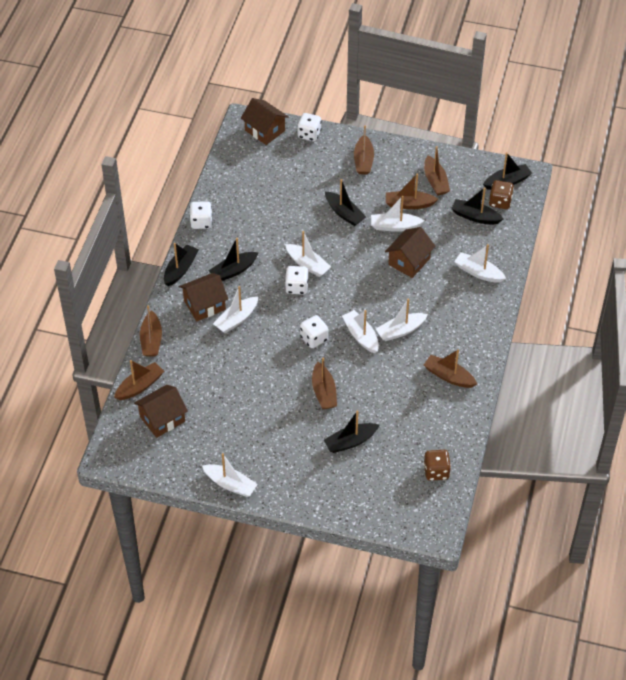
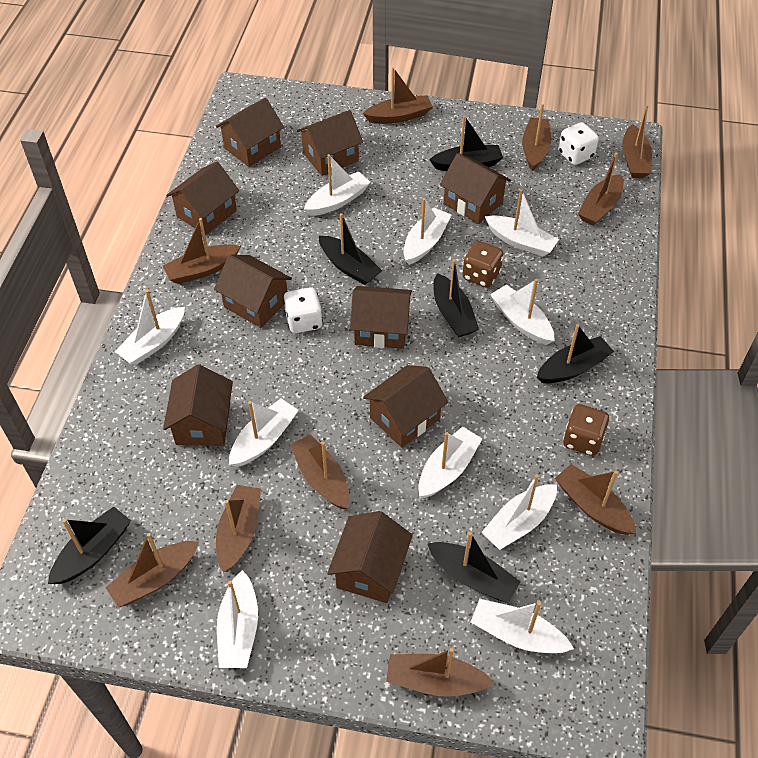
brown boat: [114,360,164,400] [140,305,162,357] [312,358,337,409] [354,125,374,174] [386,173,438,209] [424,146,450,196] [424,349,477,388] = 7 -> [105,533,199,607] [163,218,241,284] [216,485,261,573] [290,434,349,509] [363,67,433,124] [386,648,494,697] [522,104,551,171] [555,464,636,535] [578,153,624,226] [622,104,652,178] = 10
brown house: [134,385,188,438] [179,273,228,321] [241,98,289,145] [385,227,435,278] = 4 -> [163,364,233,446] [166,162,239,235] [214,254,292,328] [216,98,284,167] [297,110,363,176] [327,511,413,603] [350,286,412,349] [363,365,448,448] [440,153,511,224] = 9
white boat: [202,453,258,497] [213,286,258,333] [285,231,331,277] [342,310,379,353] [371,196,424,232] [376,299,428,341] [454,244,506,283] = 7 -> [115,290,185,365] [217,570,258,668] [229,398,299,467] [304,154,370,216] [403,198,451,265] [418,426,482,498] [471,599,574,653] [481,474,557,550] [485,189,559,257] [490,279,555,345] = 10
white dice: [189,201,212,229] [285,266,309,295] [297,113,322,141] [300,315,328,348] = 4 -> [283,287,323,333] [558,122,599,165] = 2

